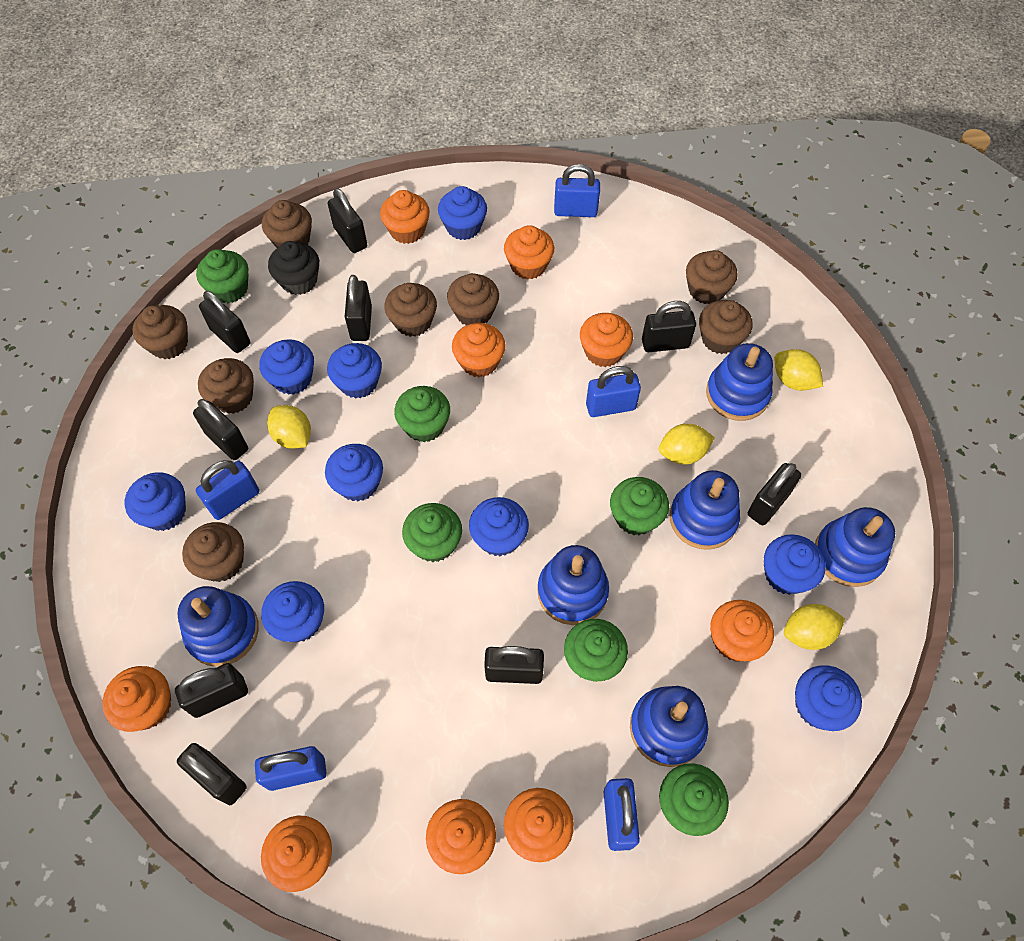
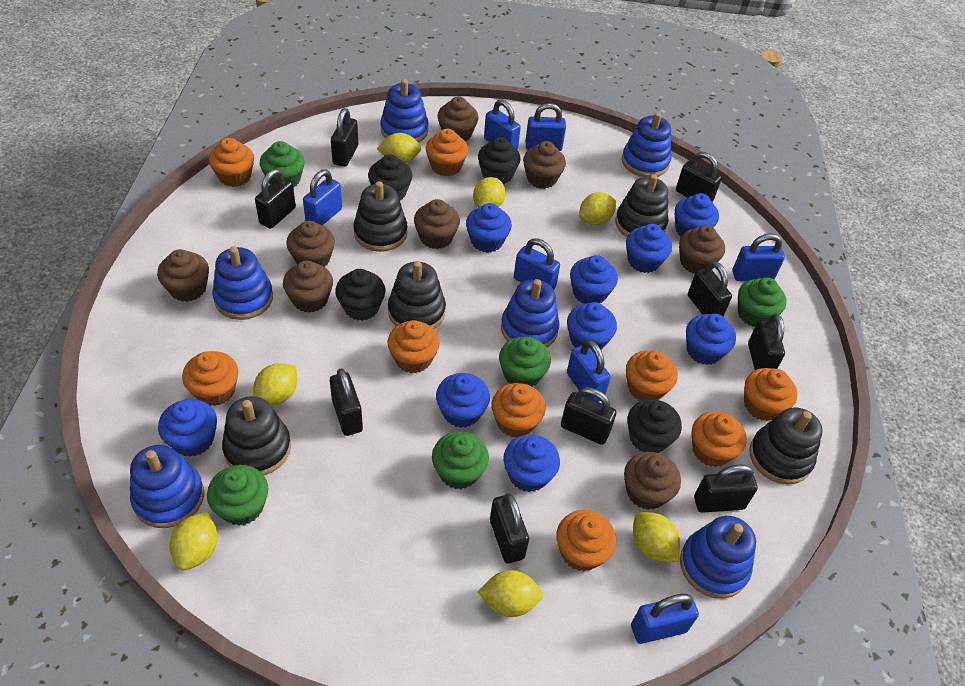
black cupcake: [268,241,319,295] = 1 -> [335,269,386,321] [368,154,413,200] [478,137,521,184] [627,399,682,453] = 4
black stacking toy: none = 0 -> [222,396,291,475] [353,181,408,252] [388,261,446,329] [615,174,668,237] [749,407,823,485] = 5
blue padlock: [196,460,259,520] [255,746,326,791] [554,164,600,217] [586,366,641,417] [603,778,640,851] = 5 -> [303,170,342,225] [484,99,521,150] [514,238,560,290] [525,103,566,151] [567,340,611,402] [631,594,699,644] [732,233,785,281] = 7
green cupcake: [196,249,249,303] [394,386,450,442] [402,503,462,562] [564,619,628,682] [610,477,669,535] [659,763,729,836] = 6 -> [207,465,268,526] [260,141,304,188] [432,431,489,489] [499,337,551,387] [738,277,787,327] = 5
yellow lemon: [267,405,311,449] [659,424,715,465] [774,349,823,391] [784,604,845,650] = 4 -> [169,512,218,570] [253,363,297,405] [377,133,421,163] [473,177,506,207] [478,570,543,617] [579,192,616,225] [633,512,680,562] = 7

